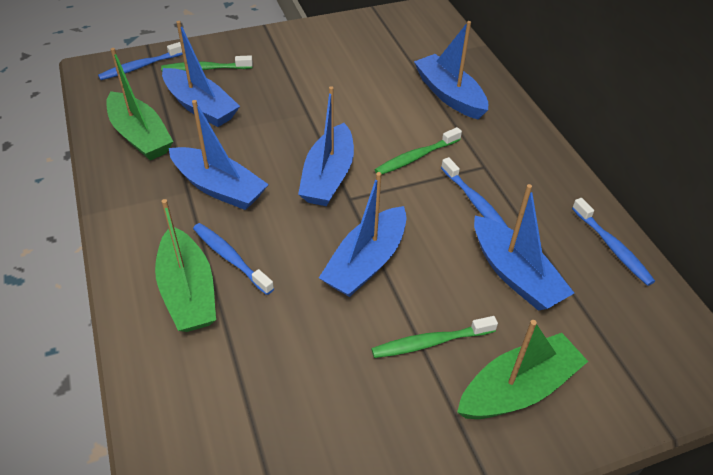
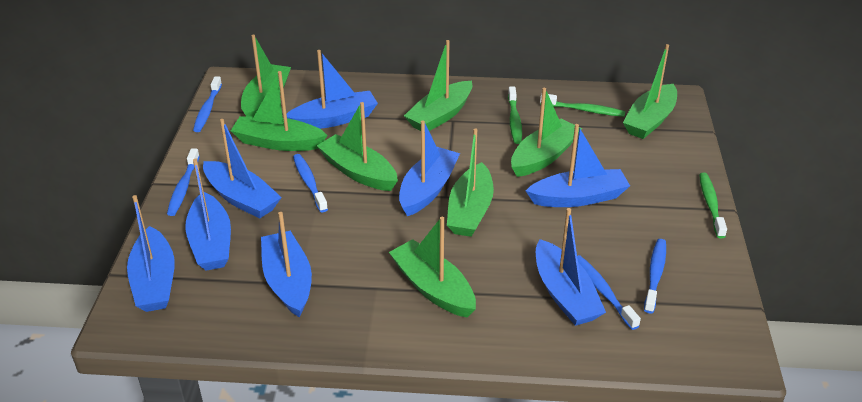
blue boat: [162,21,240,127] [169,100,269,210] [298,86,354,206] [319,172,407,297] [414,21,488,120] [474,184,574,311] = 6 -> [127,195,175,312] [185,159,231,271] [203,119,282,219] [261,212,312,317] [287,50,378,129] [399,120,460,216] [526,124,630,207] [536,208,606,326] = 8
blue toothbrush: [98,42,183,80] [193,223,274,295] [441,157,508,227] [572,198,655,286] = 4 -> [167,148,200,216] [193,76,222,132] [293,154,328,212] [577,255,641,330] [644,239,666,313] = 5
green boat: [106,48,173,160] [155,199,216,332] [457,320,588,419] = 3 -> [231,71,327,151] [241,35,291,117] [317,102,398,191] [389,217,476,317] [404,40,472,131] [447,128,494,237] [511,88,582,177] [623,44,677,139] = 8

